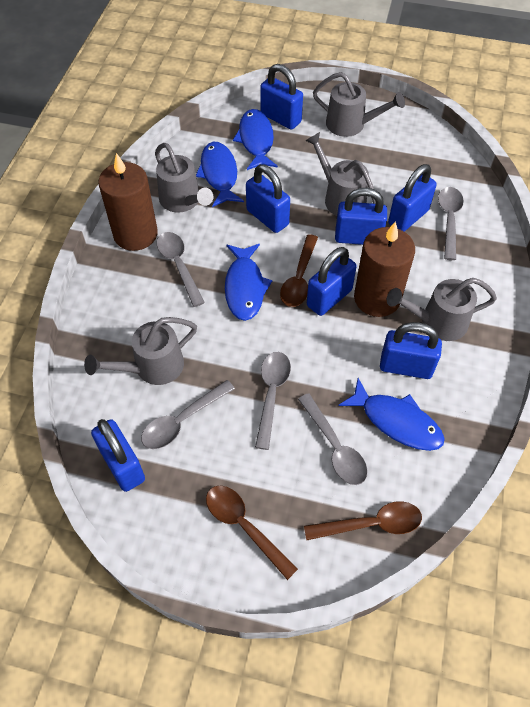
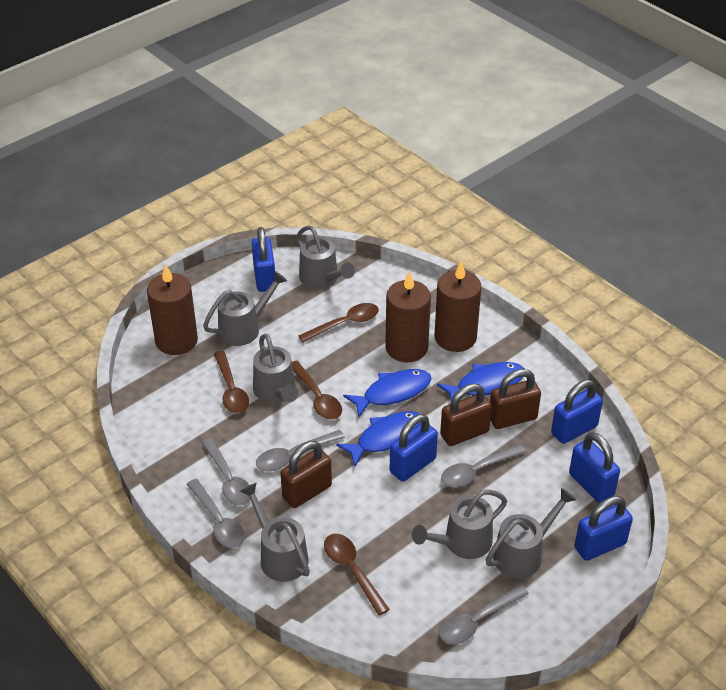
blue fish: [196,142,244,207] [225,244,272,321] [233,109,278,170] [338,378,445,451] = 4 -> [336,411,421,467] [343,369,432,418] [437,362,525,401] = 3
blue padlock: [91,419,145,492] [246,164,290,233] [260,64,303,130] [307,247,357,316] [335,187,387,245] [380,322,442,379] [388,164,437,232] = 7 -> [252,227,275,292] [390,414,438,482] [551,380,603,444] [569,432,620,503] [575,496,633,561] = 5
brown candle: [98,153,158,251] [354,221,415,317] = 2 -> [147,264,198,355] [385,271,431,362] [435,261,481,352] = 3
brown padlock: none = 0 -> [280,441,332,508] [440,384,492,446] [490,369,541,429] = 3
brown spoon: [206,486,298,580] [280,234,318,307] [304,501,422,541] = 3 -> [214,351,249,413] [292,361,342,420] [298,303,379,342] [324,534,390,616] = 4
grey watering can: [84,317,197,385] [155,143,213,212] [305,132,376,216] [313,72,405,137] [387,278,497,341] = 5 -> [203,271,287,346] [240,483,310,582] [253,334,298,403] [296,225,355,289] [412,489,507,559] [485,488,576,578] = 6

